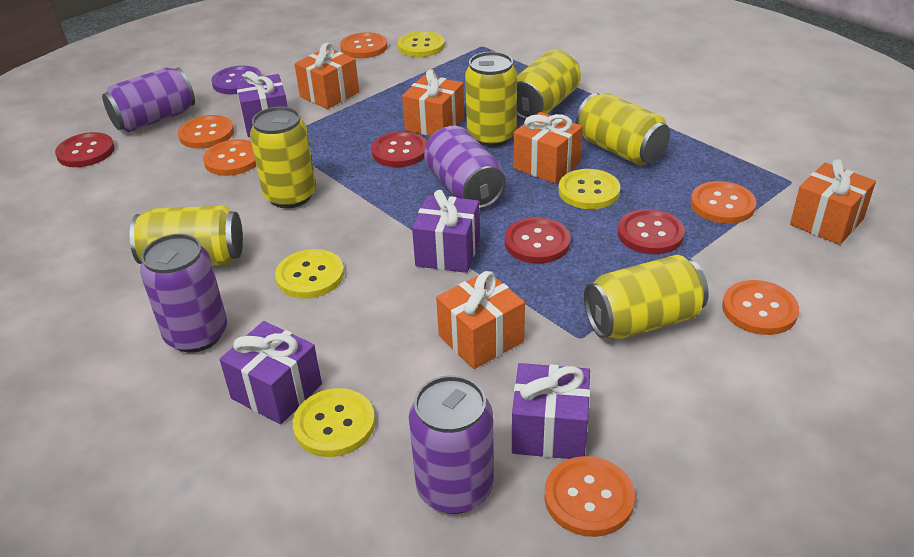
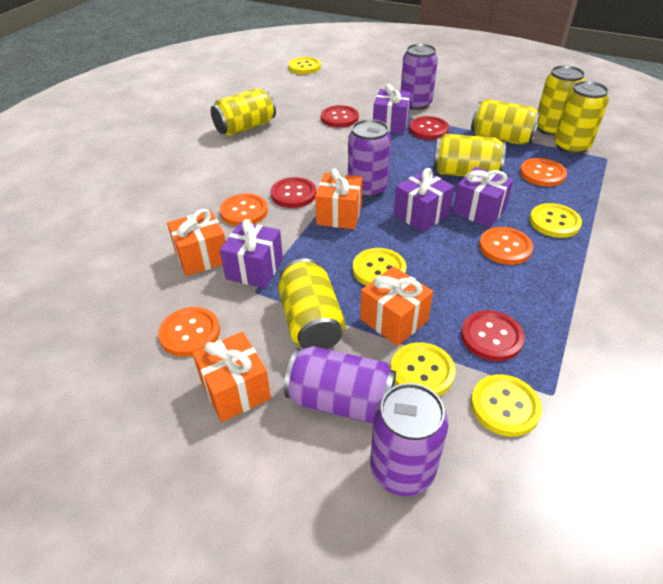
orange button: [178,115,234,149] [203,139,256,176] [340,32,388,58] [545,456,635,537] [691,181,756,224] [722,280,799,335] = 6 -> [158,307,220,357] [220,193,268,226] [479,227,533,265] [520,158,567,187] = 4
orange gift: [294,43,359,109] [402,69,464,136] [436,271,525,369] [513,112,583,184] [790,159,876,245] = 5 -> [167,209,226,276] [192,332,271,422] [315,168,363,229] [360,266,433,346] = 4
purple button: [211,66,262,94] = 1 -> none = 0
yellow button: [275,249,344,299] [293,388,375,457] [398,31,445,57] [558,169,621,209] = 4 -> [288,57,321,74] [353,248,406,286] [390,342,456,396] [471,374,542,437] [529,203,582,238] = 5

